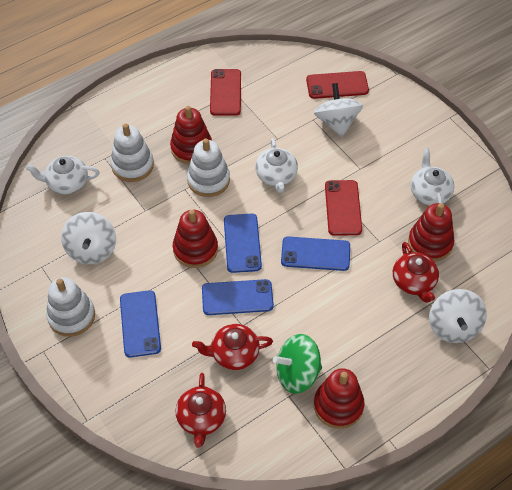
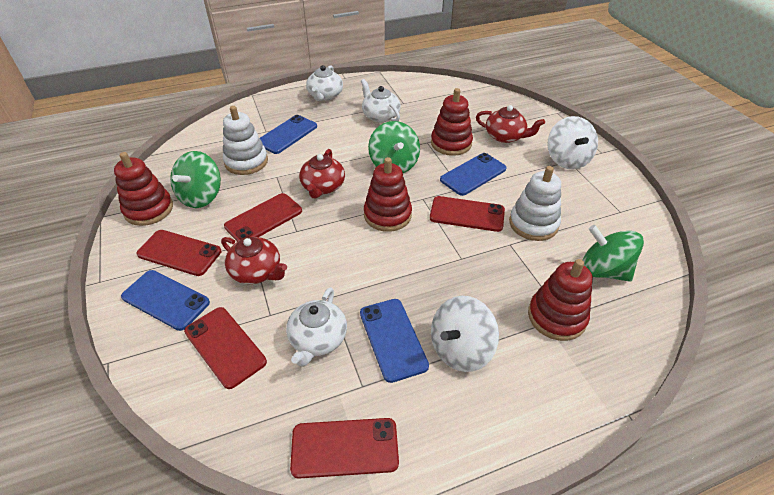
green spinning top: [273,334,322,394] = 1 -> [170,151,221,208] [368,121,420,173] [582,225,644,282] = 3
red phone: [210,69,241,116] [306,71,369,99] [325,180,362,236] = 3 -> [136,230,221,276] [184,307,267,389] [224,193,302,242] [290,418,399,479] [430,196,505,232] = 5
white spinning top: [61,212,116,264] [314,83,363,137] [429,289,487,343] = 3 -> [431,296,499,372] [547,116,598,169] = 2
white stacking toy: [46,277,95,337] [111,123,154,182] [187,139,230,197] = 3 -> [223,106,268,175] [509,166,561,241] = 2

